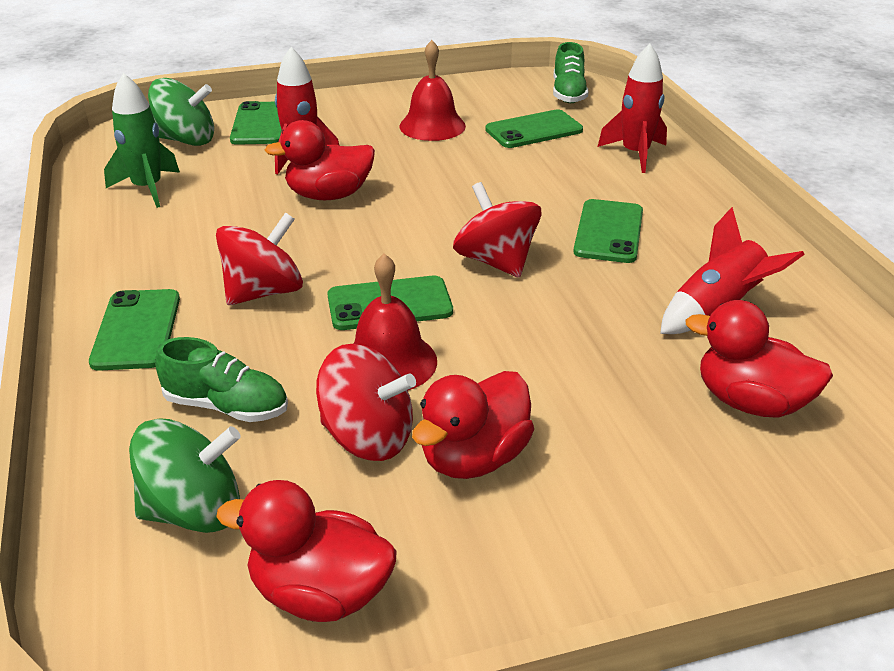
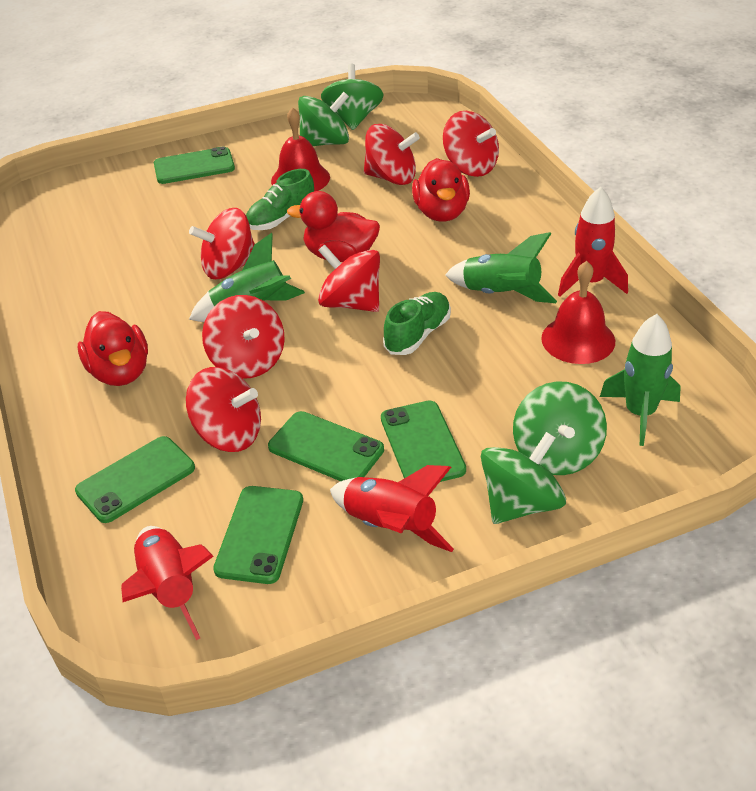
green rocket: [104,73,180,208] = 1 -> [189,233,305,322] [445,232,557,303] [600,314,681,446] = 3
green spinning top: [129,418,241,533] [148,78,214,146] = 2 -> [298,92,349,146] [321,64,384,130] [481,432,566,524] [513,381,607,475] = 4
red duck: [216,480,397,622] [264,120,375,200] [412,371,534,479] [685,300,833,418] = 4 -> [78,311,148,386] [287,191,380,262] [412,158,470,222] = 3
red spinning top: [216,212,303,305] [316,344,416,461] [453,182,542,278] = 3 -> [186,367,261,452] [189,208,255,279] [202,295,285,379] [318,244,380,312] [364,124,420,185] [443,111,499,177] = 6

